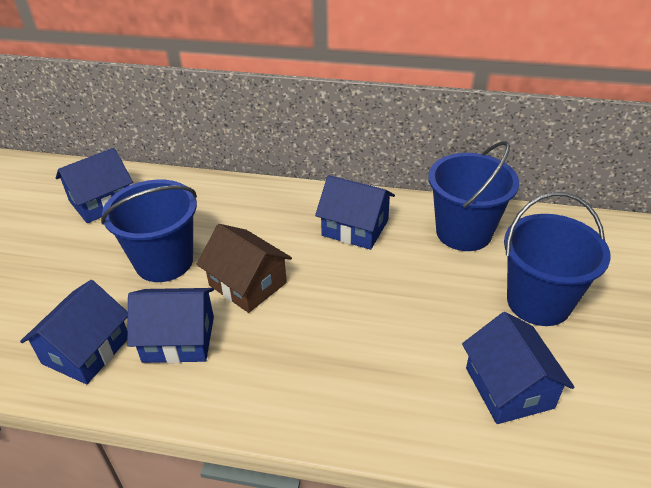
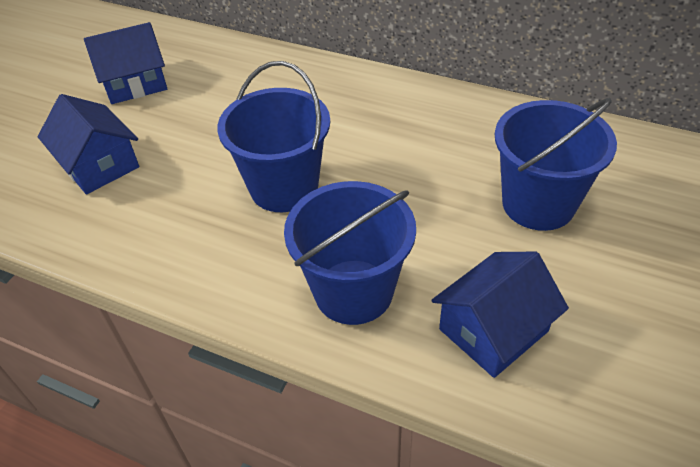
blue house: [20,280,128,384] [56,148,133,223] [127,288,214,363] [315,175,395,250] [462,312,575,424] = 5 -> [38,94,139,194] [84,22,167,104] [432,252,569,378] = 3
brown house: [197,224,292,313] = 1 -> none = 0

